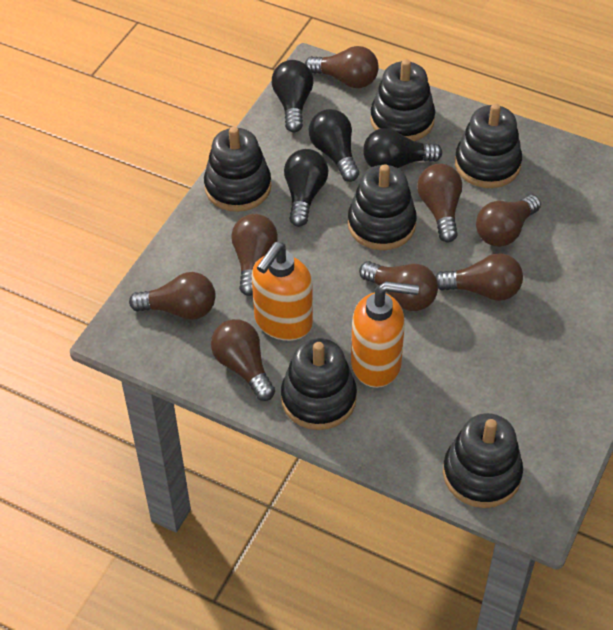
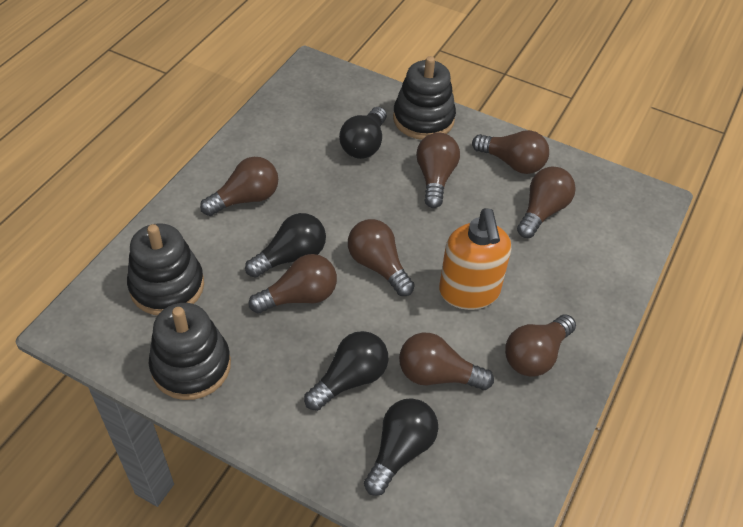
black stacking toy: [204,127,271,212] [281,338,357,430] [348,164,417,250] [370,59,435,141] [443,413,523,508] [455,103,522,188] = 6 -> [127,223,204,315] [149,303,231,400] [393,56,456,140] = 3
orange soap dispenser: [252,242,313,341] [351,281,419,388] = 2 -> [439,208,511,310] = 1

